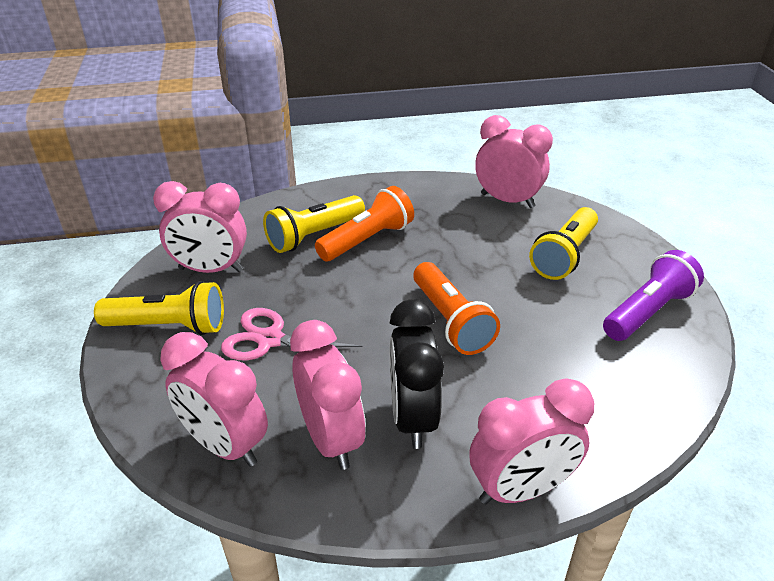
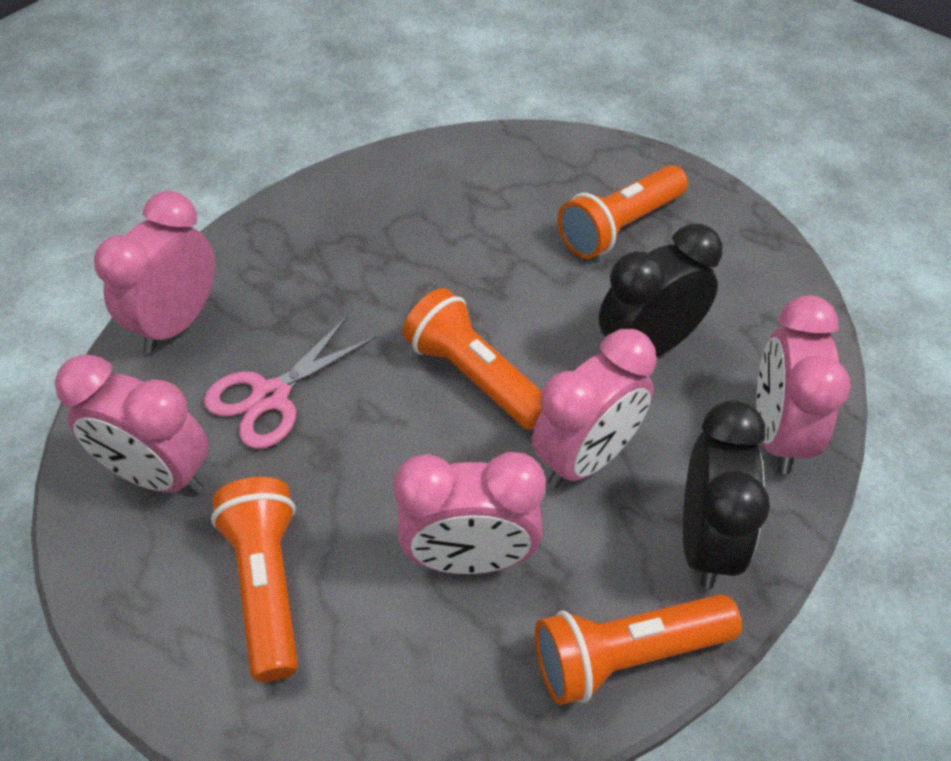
black clock: [390,299,444,449] = 1 -> [599,224,722,357] [683,400,770,589] = 2
orange flashlight: [315,186,414,261] [413,262,500,355] = 2 -> [211,477,298,682] [402,288,542,430] [535,594,742,705] [558,165,688,259] = 4
purple flashlight: [603,250,704,341] = 1 -> none = 0
yellow flashlight: [94,281,224,335] [263,195,365,253] [529,207,598,280] = 3 -> none = 0

